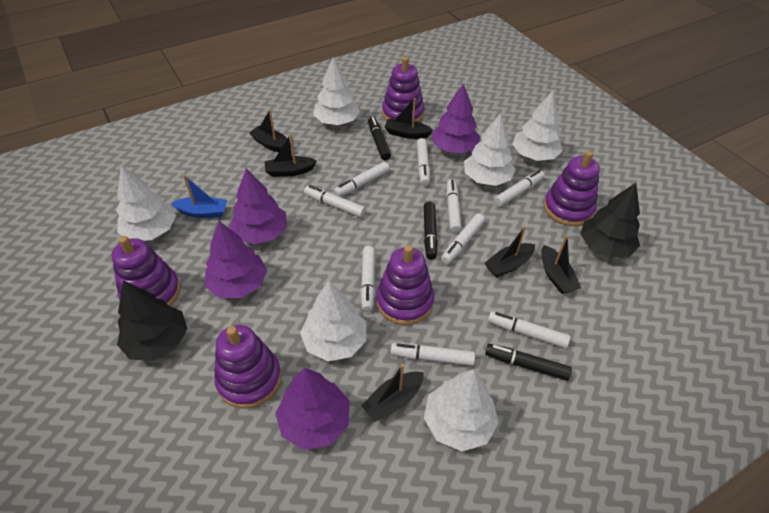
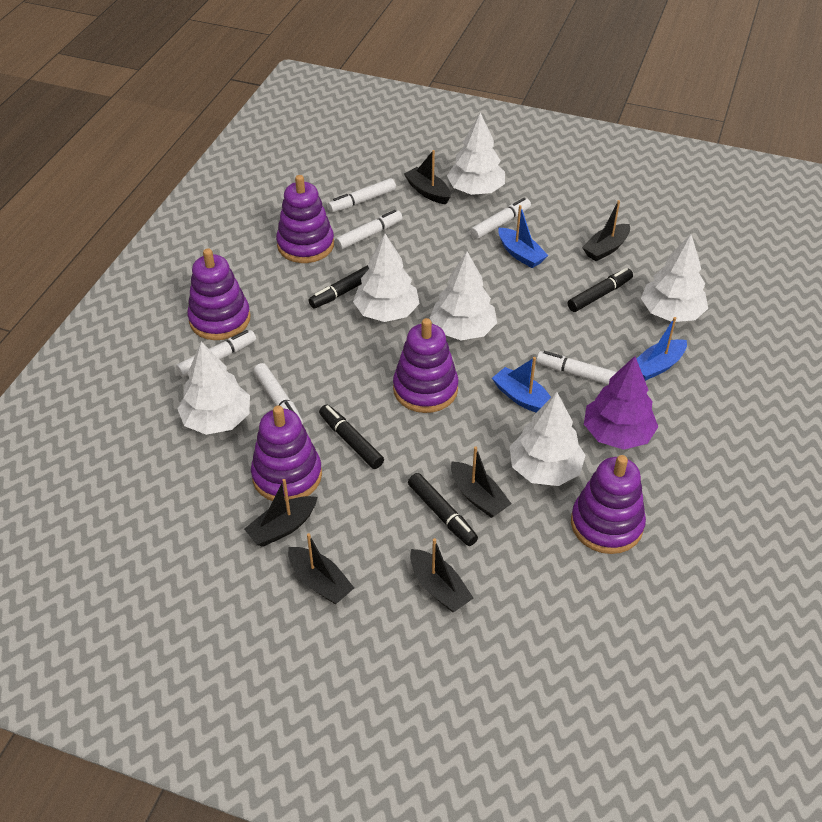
black marker: [368,117,391,160] [424,202,438,259] [485,344,572,381] = 3 -> [309,265,370,308] [319,404,384,469] [408,473,478,546] [568,268,633,312] = 4
black tree: [117,281,187,361] [580,183,640,258] = 2 -> none = 0
blue boat: [171,175,228,218] = 1 -> [492,357,551,413] [498,205,548,268] [637,317,687,381] = 3
purple tree: [205,221,267,298] [229,168,287,244] [276,368,350,450] [431,84,480,153] = 4 -> [584,356,658,450] = 1
white marker: [304,185,366,218] [333,162,390,197] [361,246,375,312] [390,343,475,366] [417,138,430,186] [441,213,485,264] [446,179,462,233] [488,311,570,348] [494,170,544,207] = 9 -> [176,330,256,378] [254,363,303,424] [328,178,396,213] [335,210,402,250] [470,198,531,239] [536,351,617,385] = 6

